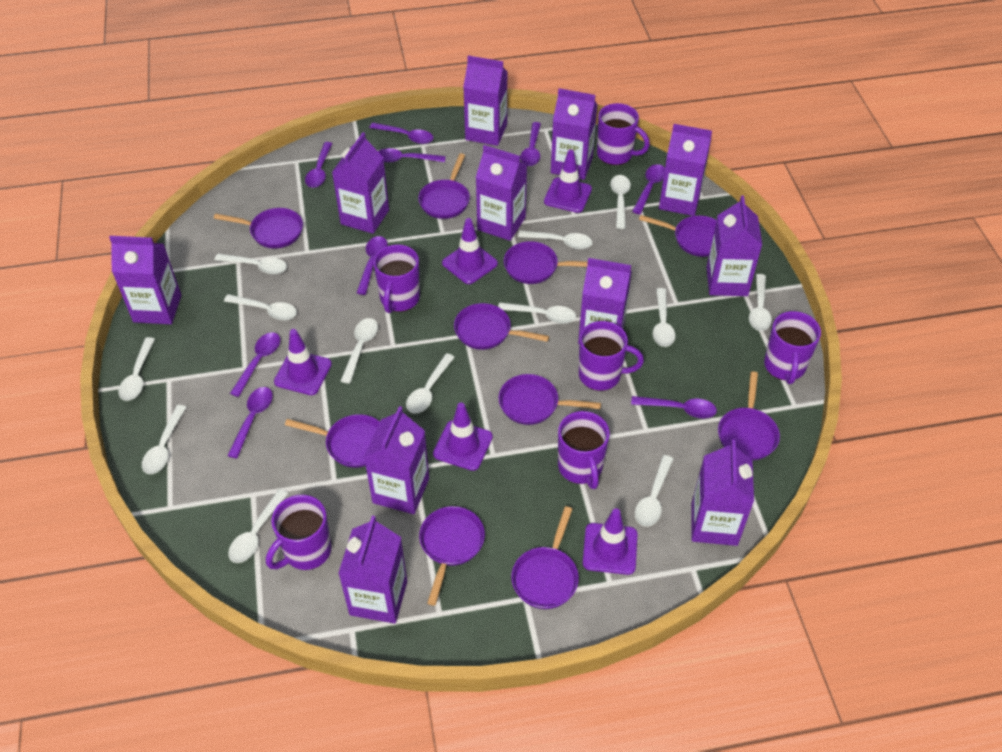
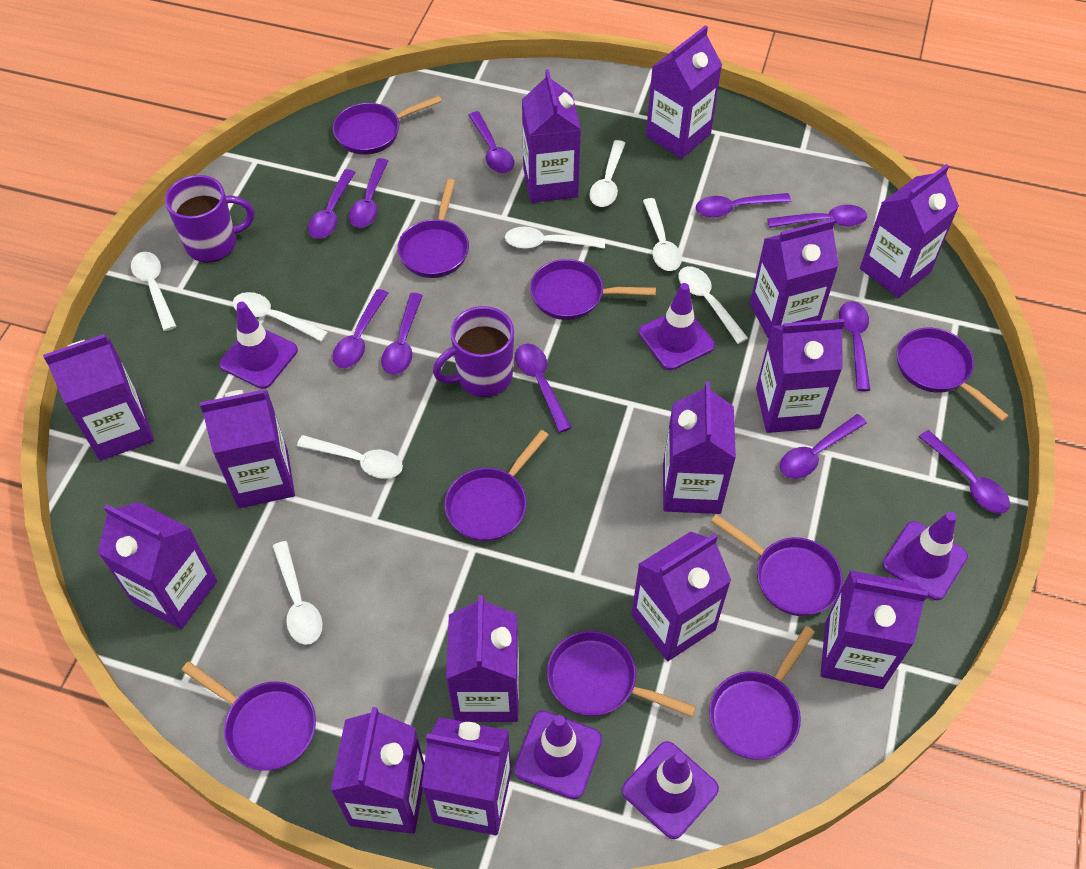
purple carton: [109,236,181,324] [332,132,389,234] [338,516,407,624] [364,406,429,514] [463,56,507,146] [476,145,527,241] [551,88,598,180] [578,258,632,344] [659,124,712,216] [692,440,754,546] [706,196,762,296] = 11 -> [43,334,154,461] [98,502,217,629] [200,390,295,508] [330,707,425,834] [422,717,511,835] [446,595,519,722] [522,69,581,203] [631,532,732,661] [646,25,722,158] [663,381,736,514] [750,219,839,339] [756,319,845,433] [820,571,928,689] [860,164,959,298] = 14
purple mug: [266,495,332,570] [373,245,420,313] [558,411,610,489] [579,321,644,391] [597,103,650,165] [764,311,821,384] = 6 -> [165,175,254,263] [433,306,514,397] = 2
purple pan: [214,208,303,249] [285,414,380,468] [418,153,470,219] [419,506,485,606] [454,303,549,350] [498,374,601,425] [504,241,588,284] [511,506,579,609] [639,215,717,257] [718,371,780,461] = 10 -> [181,661,316,771] [333,95,442,155] [397,179,469,278] [445,430,549,542] [530,259,656,320] [547,631,696,717] [709,626,815,760] [711,514,843,616] [897,328,1009,421] = 9
purple spoon: [227,387,273,459] [230,332,280,397] [305,142,333,188] [357,236,388,295] [370,123,433,144] [378,148,445,162] [520,122,541,166] [631,396,717,418] [632,164,665,214] = 9 -> [308,169,356,239] [332,289,388,368] [349,158,388,228] [381,293,423,375] [468,111,514,173] [515,344,572,433] [696,193,791,218] [767,205,867,228] [780,414,867,479] [839,301,870,391] [919,430,1010,514] = 11
white spoon: [118,337,155,401] [142,405,186,474] [214,254,287,274] [224,294,297,320] [228,489,288,563] [341,318,378,384] [406,353,455,414] [498,303,576,324] [518,230,592,249] [610,175,631,229] [635,455,673,527] [653,288,675,347] [749,274,772,331] = 13 -> [131,252,177,331] [233,292,328,342] [272,541,323,645] [297,435,403,479] [505,227,605,249] [589,140,626,207] [643,198,682,271] [678,266,748,344] = 8

